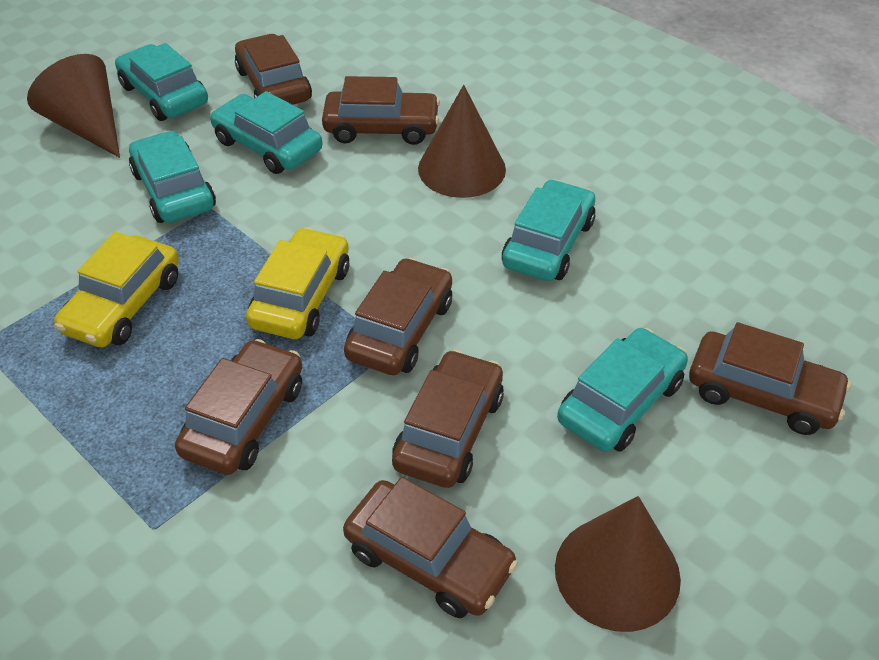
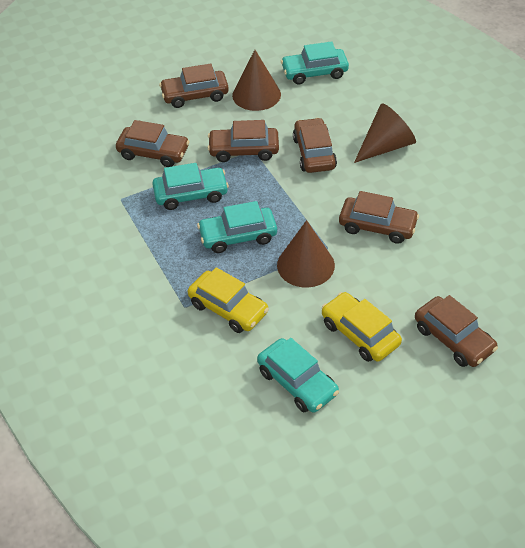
brown car: [175,339,302,475] [235,34,312,105] [322,76,440,145] [343,477,518,618] [344,258,452,375] [392,350,504,488] [689,322,851,435] = 7 -> [116,120,190,167] [159,63,229,108] [208,120,279,162] [293,118,337,173] [339,191,419,244] [415,295,498,367] = 6
turquoise car: [115,43,208,121] [129,131,216,223] [210,91,323,174] [502,179,596,281] [557,328,688,452] = 5 -> [152,163,229,210] [197,201,277,253] [257,338,339,413] [281,41,349,84] = 4

